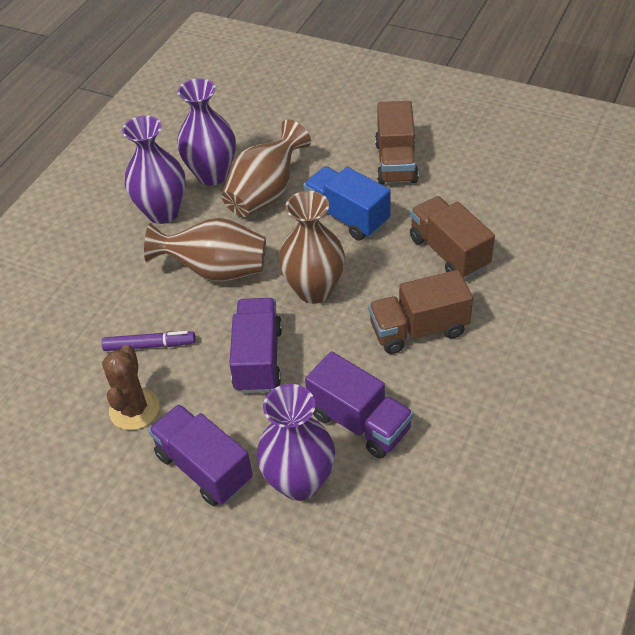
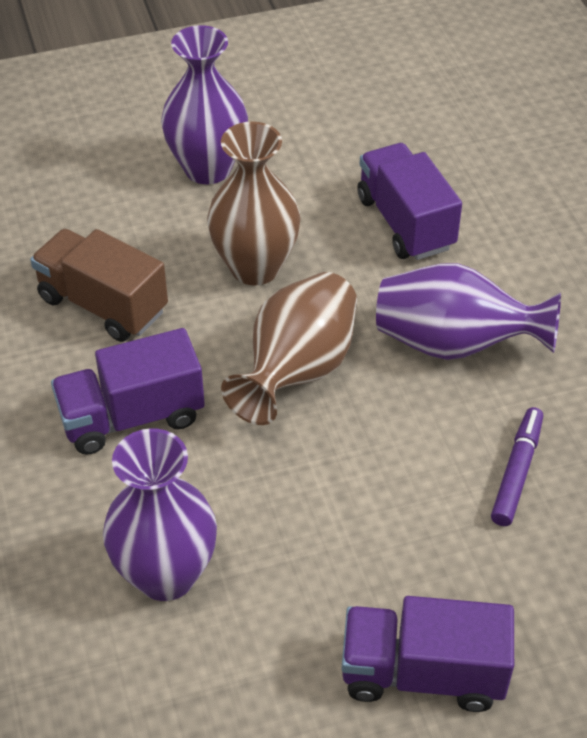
blue truck: [303,166,391,240] = 1 -> none = 0
brown cactus: [102,345,159,430] = 1 -> none = 0
brown truck: [368,270,473,354] [375,101,419,184] [410,196,495,279] = 3 -> [30,229,168,342] = 1
brown vase: [144,218,266,282] [222,119,311,217] [279,191,345,304] = 3 -> [207,121,301,285] [221,272,357,425] = 2

